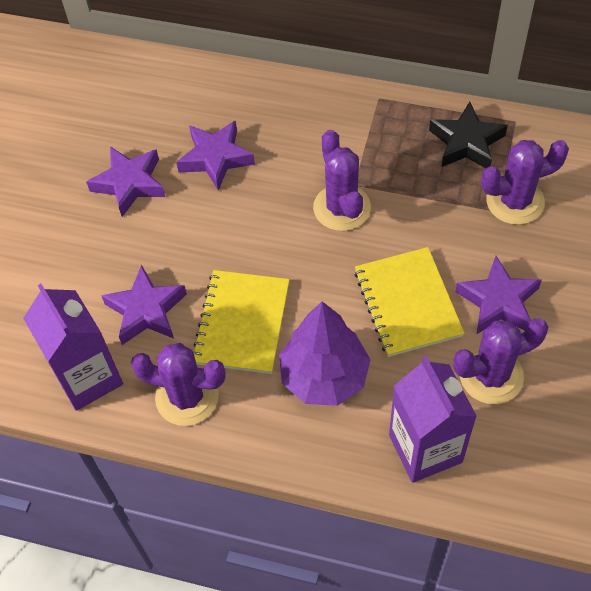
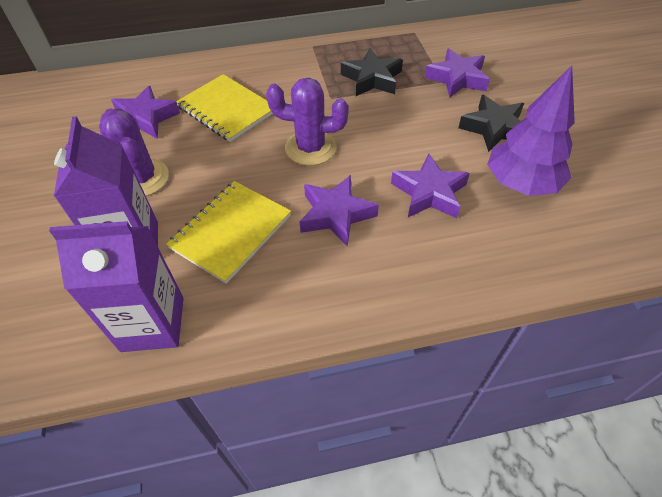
black star: [429,102,508,168] = 1 -> [341,48,403,96] [458,95,524,152] = 2
purple cactus: [131,343,226,426] [313,130,371,231] [453,318,548,404] [481,140,569,225] = 4 -> [99,108,169,196] [266,78,349,166] = 2

